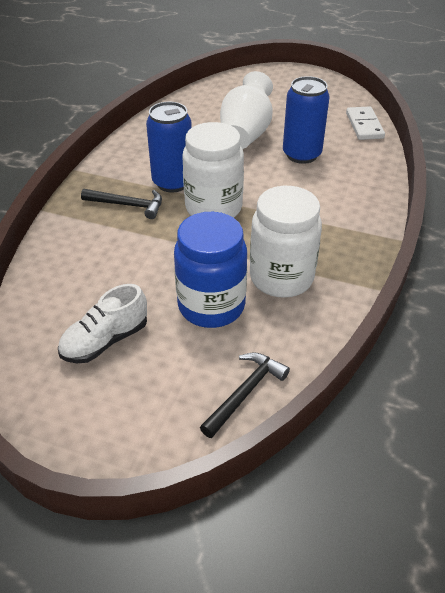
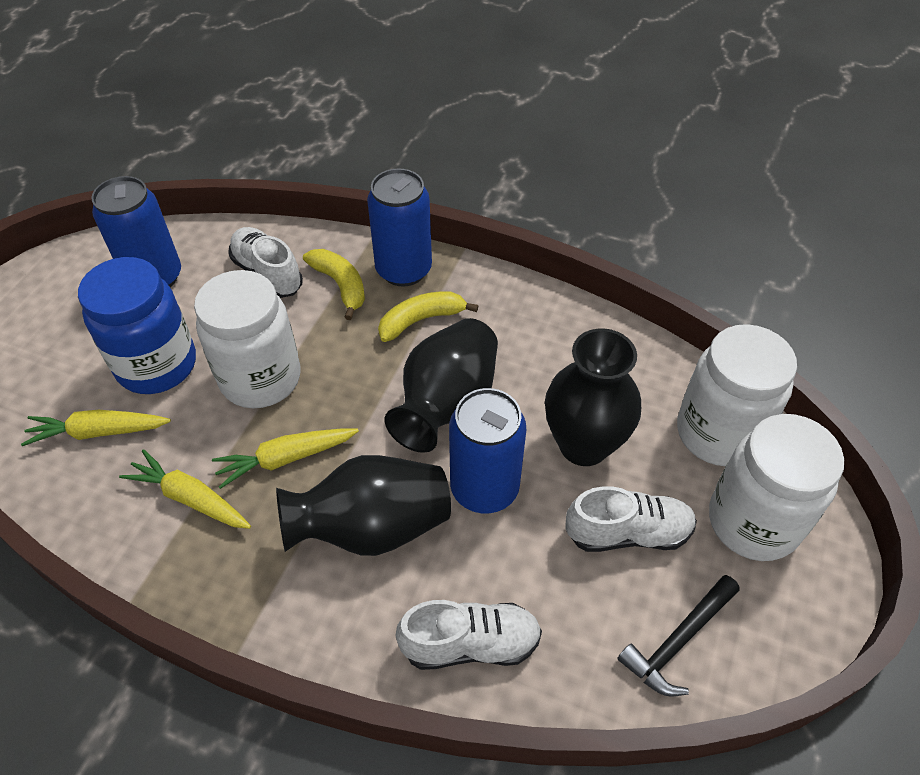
black hammer: [81,189,162,219] [200,352,290,438] = 2 -> [617,575,740,697] = 1
black vase: none = 0 -> [276,455,451,556] [385,318,498,453] [545,328,641,466] = 3
blue can: [146,102,192,192] [283,76,330,164] = 2 -> [91,176,181,287] [367,169,432,287] [449,388,526,513] = 3
white domino: [346,106,385,140] = 1 -> none = 0
white jar: [182,122,244,218] [250,186,322,298] = 2 -> [194,270,301,408] [677,324,797,466] [709,414,844,561] = 3
white shoe: [58,284,147,363] = 1 -> [228,227,303,298] [396,600,542,670] [565,486,697,552] = 3
white vase: [220,71,273,149] = 1 -> none = 0
yellow banana: none = 0 -> [303,249,365,320] [378,291,478,342] = 2
yellow carrot: none = 0 -> [21,410,171,446] [119,449,251,529] [212,428,359,489] = 3

